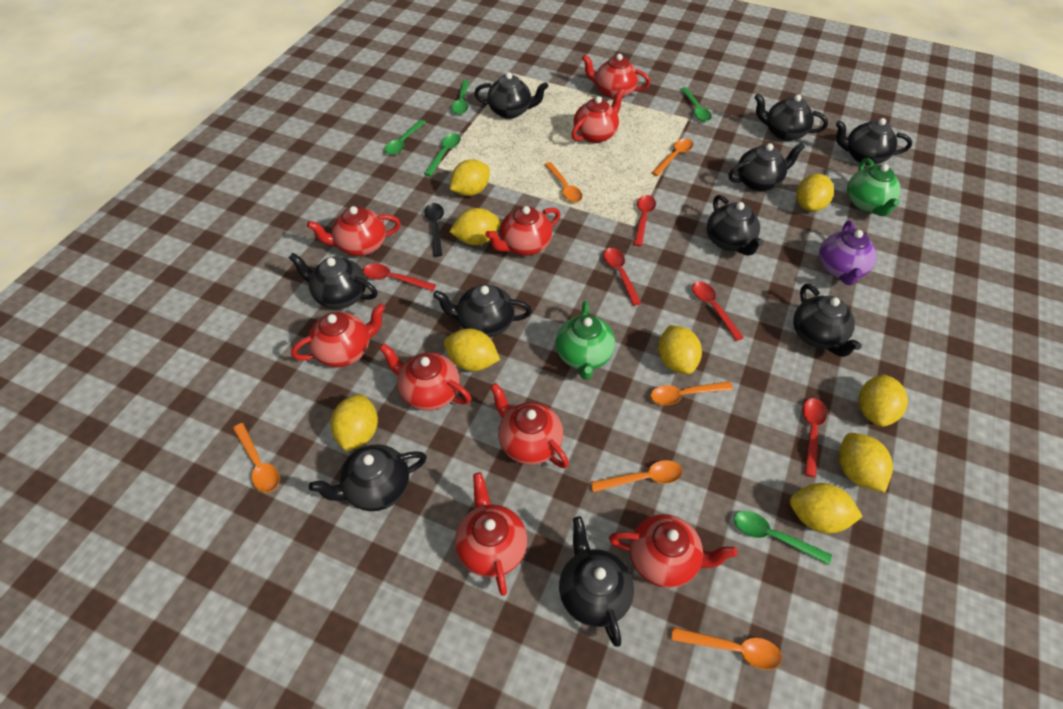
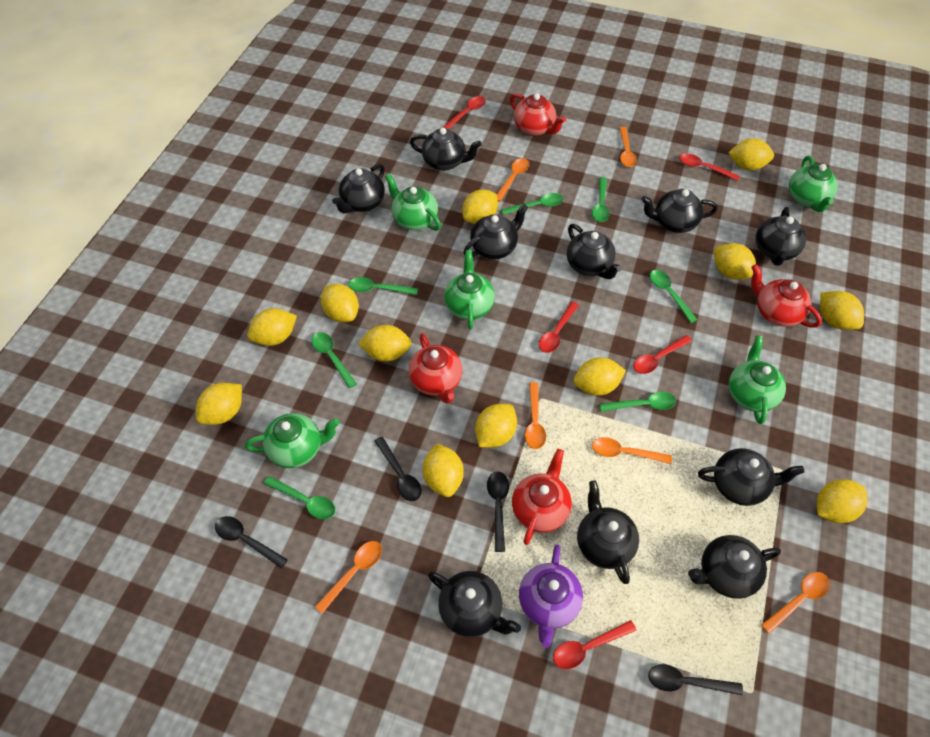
black spoon: [424,203,444,257] = 1 -> [215,516,288,568] [375,437,422,501] [487,471,509,552] [648,664,743,695] = 4
green spoon: [385,120,426,155] [424,133,461,176] [452,80,469,115] [680,87,712,122] [734,511,832,565] = 5 -> [264,476,335,519] [312,332,357,388] [349,277,418,295] [501,193,564,215] [592,177,610,222] [599,392,676,412] [650,270,697,323] = 7
green teapot: [556,301,615,380] [847,158,901,216] = 2 -> [245,413,339,468] [385,174,441,231] [444,250,495,329] [729,336,786,424] [789,156,838,212] = 5
red teapot: [291,303,385,367] [307,206,401,256] [379,344,471,411] [455,472,527,596] [485,206,560,256] [490,383,569,468] [571,88,625,143] [582,54,651,99] [609,514,737,588] = 9 -> [409,333,462,404] [510,93,566,136] [512,449,572,545] [751,264,822,328] = 4
yellow lemon: [331,394,378,452] [444,329,500,371] [449,208,501,245] [450,159,490,196] [658,326,702,374] [790,483,863,533] [796,174,834,212] [839,433,893,493] [859,375,908,427] = 9 -> [196,383,242,425] [247,308,297,346] [321,284,359,322] [358,325,412,362] [423,444,464,497] [462,189,498,224] [475,404,517,447] [574,357,626,396] [714,243,756,280] [728,138,774,170] [817,479,868,523] [820,291,864,330] = 12

